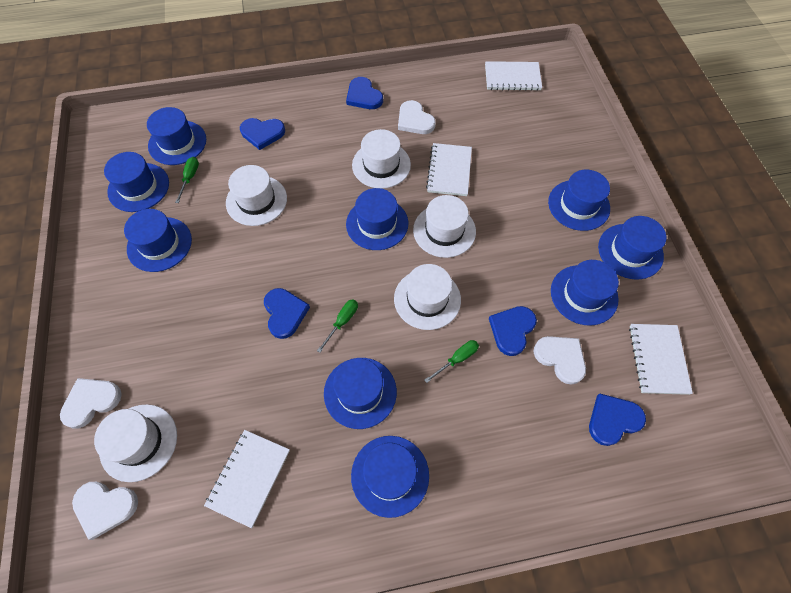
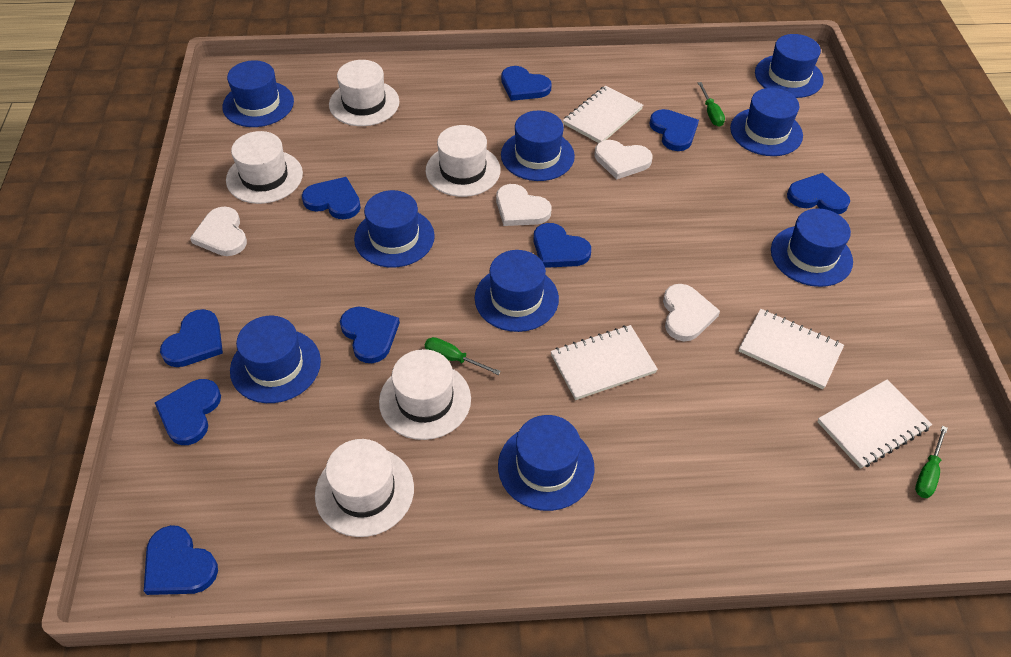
blue heart: [240,118,285,150] [264,288,310,339] [346,77,383,109] [489,306,537,356] [589,393,646,446] = 5 -> [144,525,218,595] [155,379,221,445] [160,309,223,367] [302,177,361,219] [340,307,400,363] [501,66,552,101] [533,223,591,268] [649,109,699,151] [787,173,850,214] = 9

